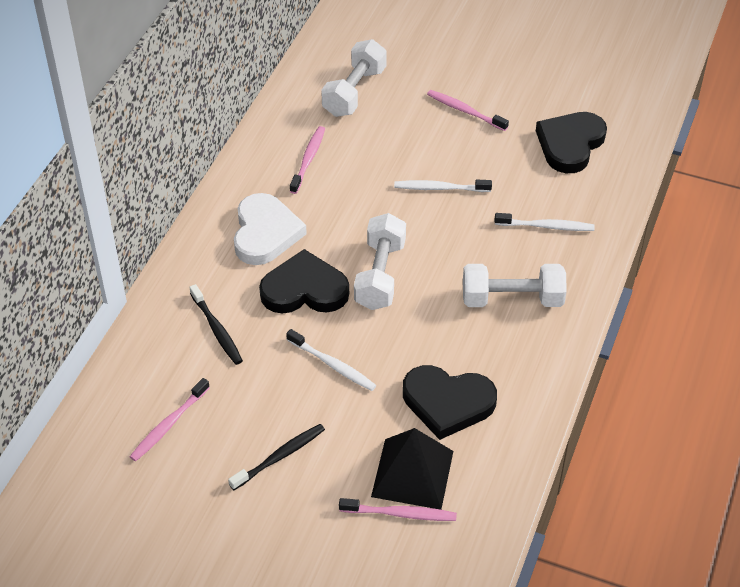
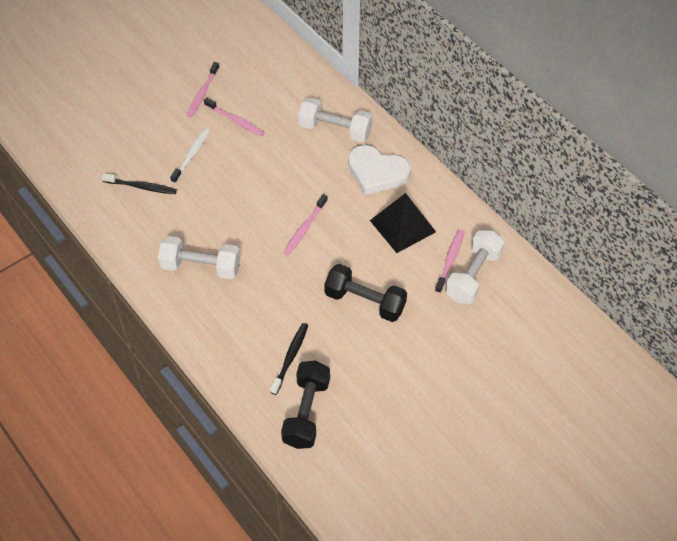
black dumbbell: none = 0 -> [281,361,330,449] [324,264,407,322] = 2
black heart: [259,249,349,313] [403,365,497,440] [536,112,607,173] = 3 -> none = 0
white toothbrush: [286,329,377,391] [394,180,492,192] [494,213,595,231] = 3 -> [170,128,210,184] = 1

